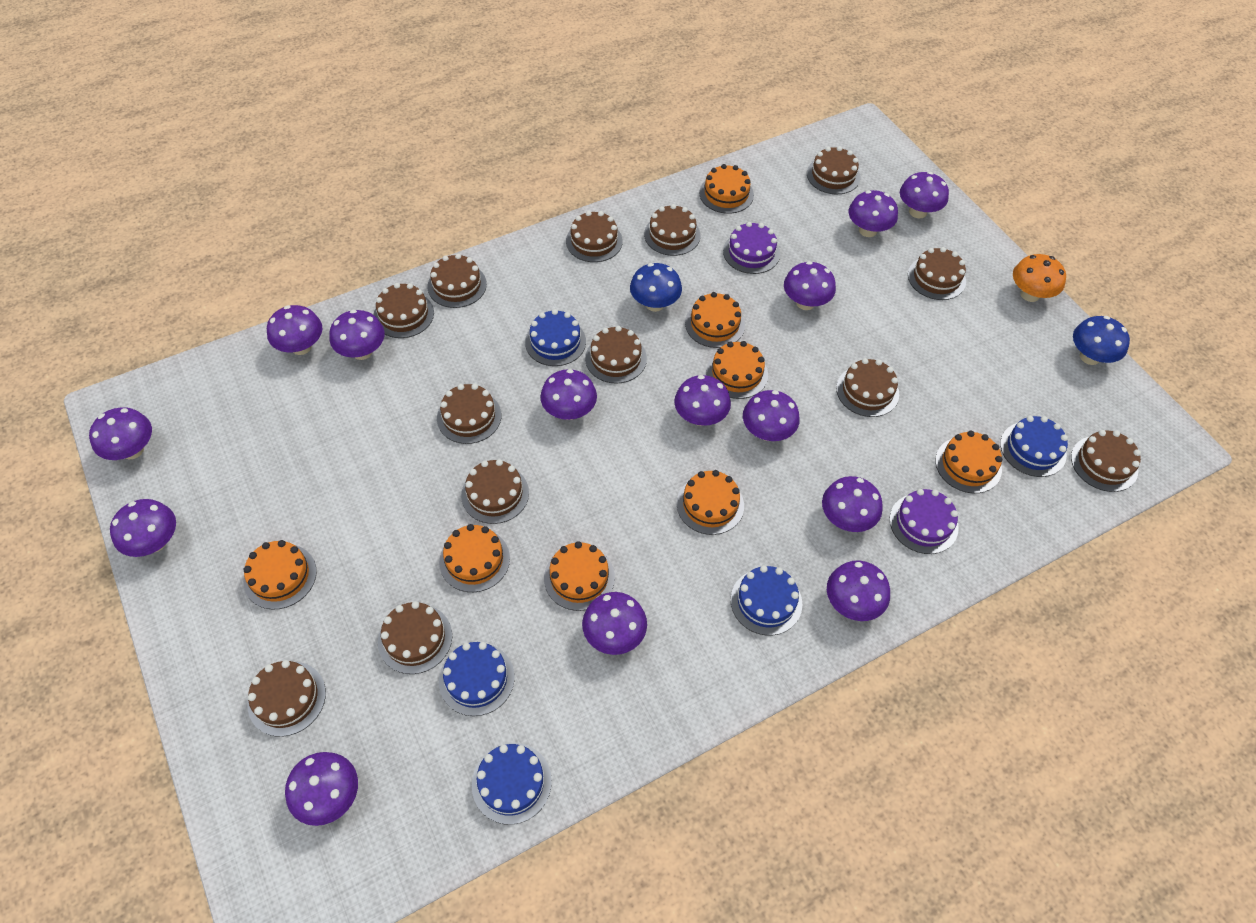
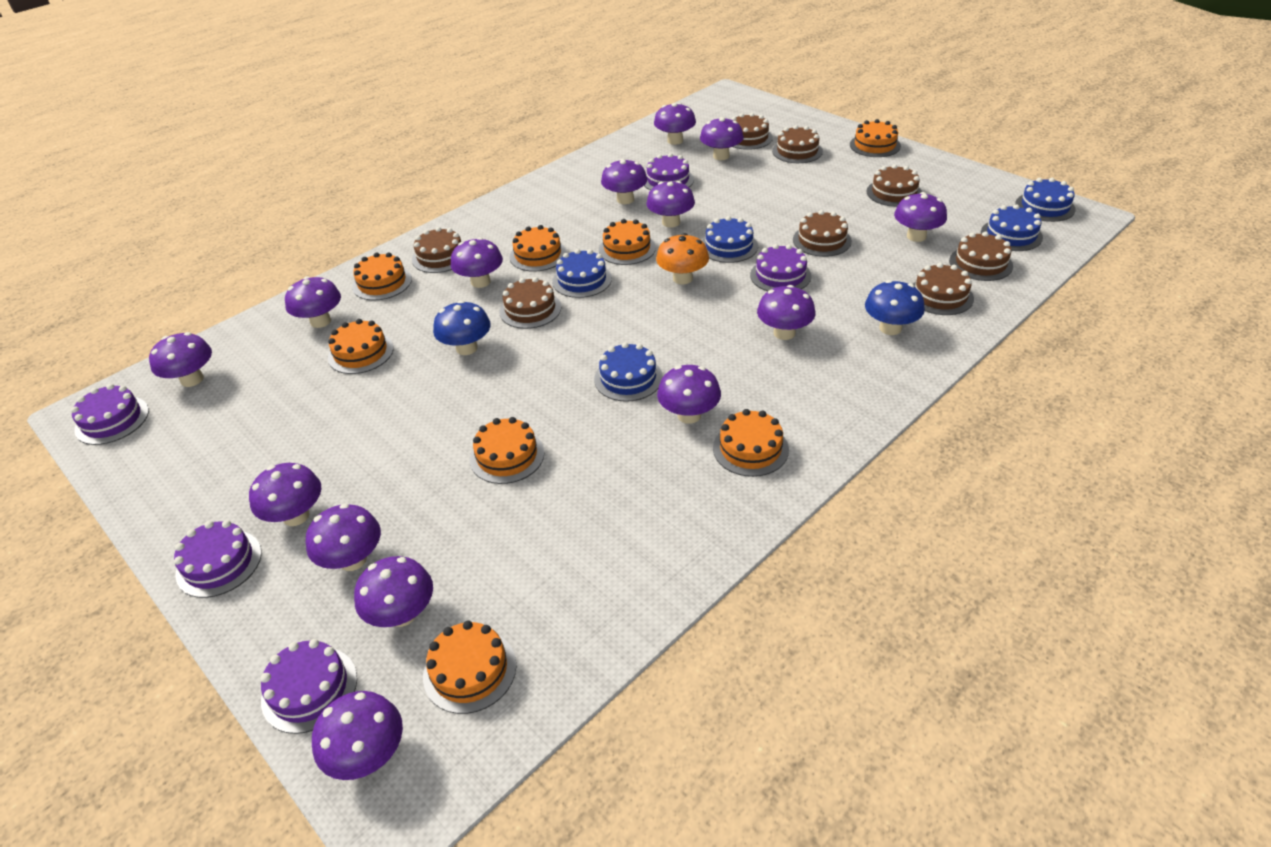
brown cake: [247,660,326,737] [374,283,434,338] [378,601,452,674] [427,254,487,308] [437,384,501,444] [461,459,529,524] [566,211,623,262] [585,326,647,384] [644,204,700,256] [807,146,860,194] [836,358,899,417] [908,247,966,300] [1071,430,1141,492] = 13 -> [412,227,461,273] [499,277,561,329] [732,113,773,150] [772,125,823,163] [793,210,852,257] [867,164,922,207] [913,263,974,315] [949,232,1013,281] = 8
purple cake: [723,222,780,274] [889,489,959,554] = 2 -> [71,384,149,445] [174,520,262,598] [260,639,357,734] [644,153,694,190] [750,244,812,291] = 5

